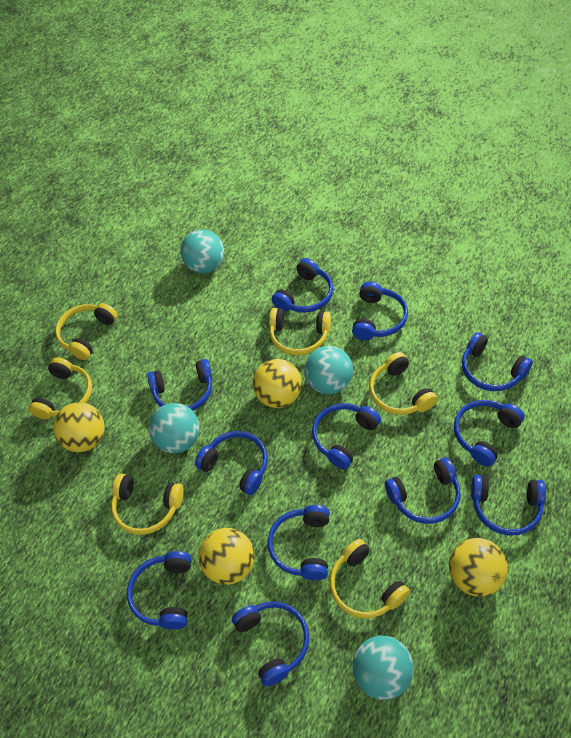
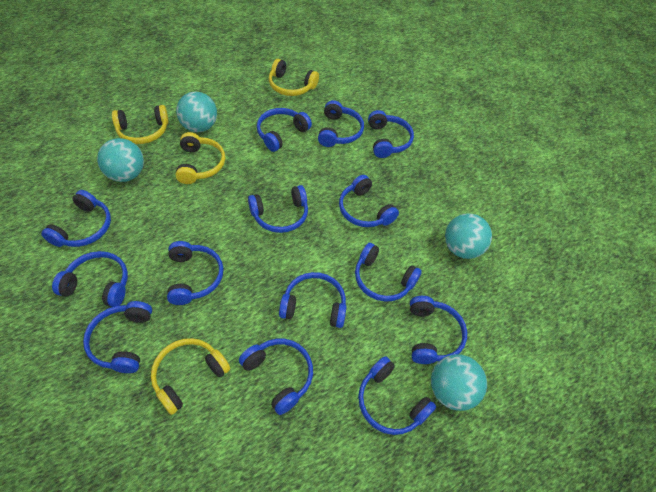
blue headphones: [127,551,192,630] [147,359,213,411] [195,431,268,495] [232,601,309,686] [268,505,330,580] [272,258,333,313] [312,403,381,469] [352,282,408,340] [385,457,461,524] [454,400,525,467] [462,332,533,391] [471,475,546,536] = 12 -> [41,190,111,247] [52,251,128,307] [83,301,152,373] [167,241,224,305] [239,339,313,415] [248,185,308,233] [257,108,312,152] [279,272,347,328] [318,100,364,147] [339,175,399,227] [355,243,422,302] [358,356,436,435] [368,110,414,158] [410,296,467,364] = 14
yellow ball: [53,402,105,452] [199,528,255,585] [253,359,302,408] [449,538,508,597] = 4 -> none = 0
yellow headphones: [29,357,92,420] [55,303,117,360] [111,474,184,535] [269,308,331,355] [330,539,410,618] [369,352,438,415] = 6 -> [112,105,169,144] [151,338,230,415] [175,132,225,184] [269,59,319,96] = 4

